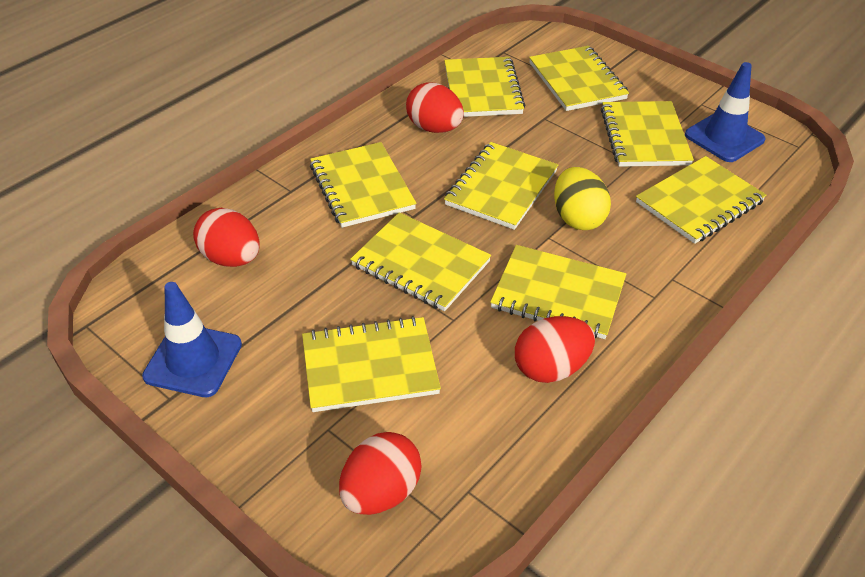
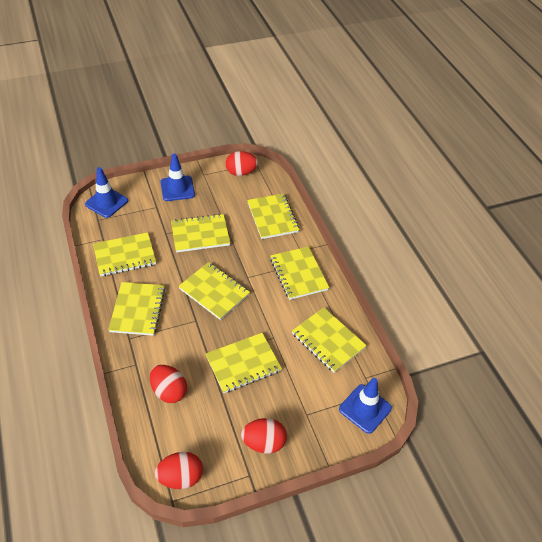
blue traffic cone: [142,282,242,397] [685,62,765,162] = 2 -> [85,167,128,218] [160,153,195,201] [339,378,392,434] = 3
yellow egg: [554,167,611,230] = 1 -> none = 0
yellow notebook: [302,316,441,412] [310,142,417,228] [350,212,491,311] [444,57,526,117] [444,142,558,230] [490,245,626,339] [529,46,629,111] [601,101,694,167] [636,156,766,244] = 9 -> [93,232,156,276] [108,282,165,336] [171,214,230,252] [178,262,250,320] [206,333,282,393] [247,194,299,239] [270,246,329,300] [292,307,367,373] = 8

